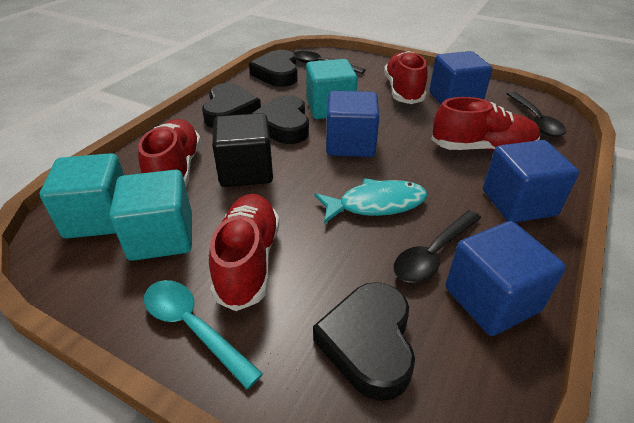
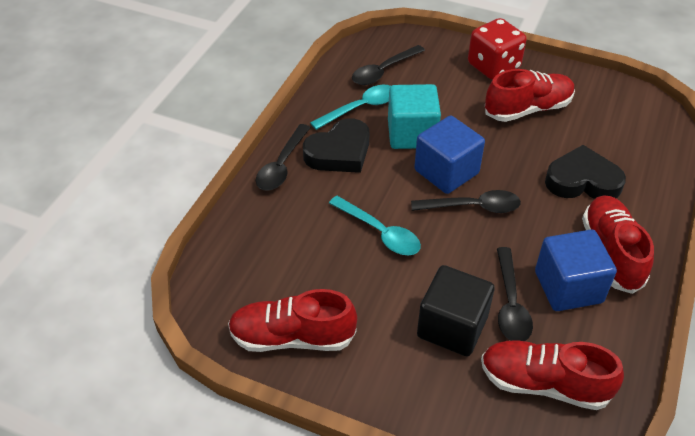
black heart: [202,83,261,128] [249,50,298,87] [251,95,309,144] [313,282,415,401] = 4 -> [303,118,369,173] [545,145,626,199] = 2
black spoon: [294,51,366,74] [394,210,481,283] [506,91,566,137] = 3 -> [256,124,311,191] [352,45,425,85] [411,190,521,213] [497,247,533,341] = 4
blue cube: [326,91,380,157] [430,51,492,104] [446,221,566,336] [483,140,579,222] = 4 -> [414,116,485,194] [535,230,617,311] = 2
red dice: none = 0 -> [468,18,527,80] = 1
turquoise cube: [40,153,124,239] [110,170,192,261] [306,59,358,119] = 3 -> [388,84,441,149] = 1
turquoise fish: [314,178,427,224] = 1 -> none = 0
turquoise spoon: [144,280,263,389] = 1 -> [310,85,390,130] [329,196,421,255] = 2

